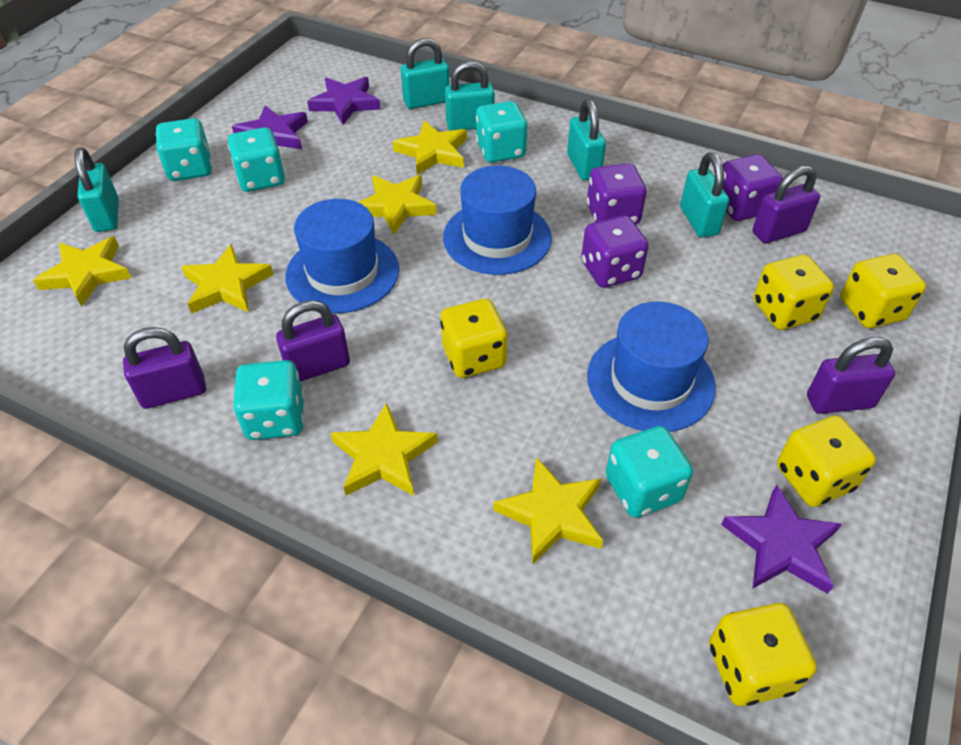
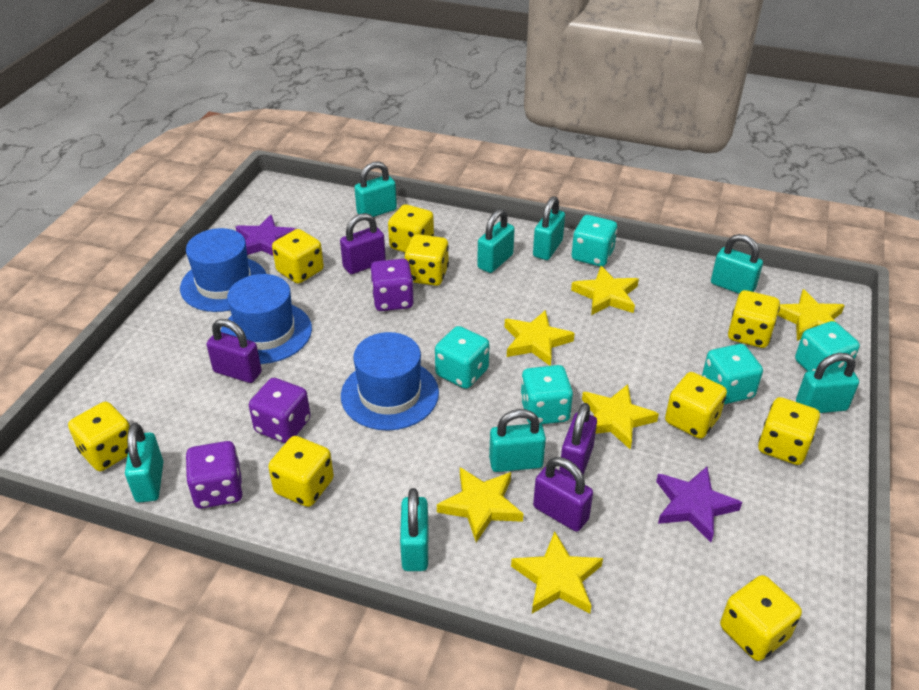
purple star: [232,105,308,149] [307,77,381,125] [721,484,842,594] = 3 -> [236,215,296,256] [656,467,742,542] = 2
turquoise padlock: [74,147,119,232] [401,38,450,109] [445,61,495,131] [567,99,606,180] [680,152,729,237] = 5 -> [125,423,163,502] [354,161,397,217] [400,488,428,571] [477,209,515,273] [489,409,546,472] [533,196,565,260] [711,234,763,294] [796,353,859,413] = 8
yellow dice: [440,299,508,378] [709,603,817,706] [754,255,834,330] [777,416,876,507] [840,254,926,328] = 5 -> [68,402,130,471] [268,436,334,507] [272,229,324,284] [388,204,434,252] [404,234,449,286] [665,372,727,439] [720,575,802,661] [728,290,780,348] [758,397,820,465] = 9

